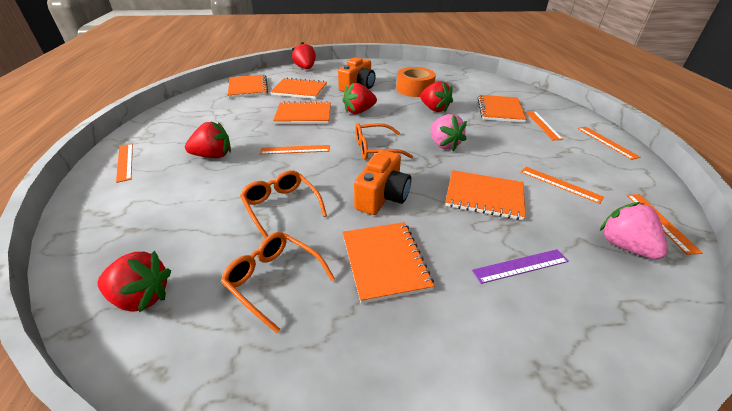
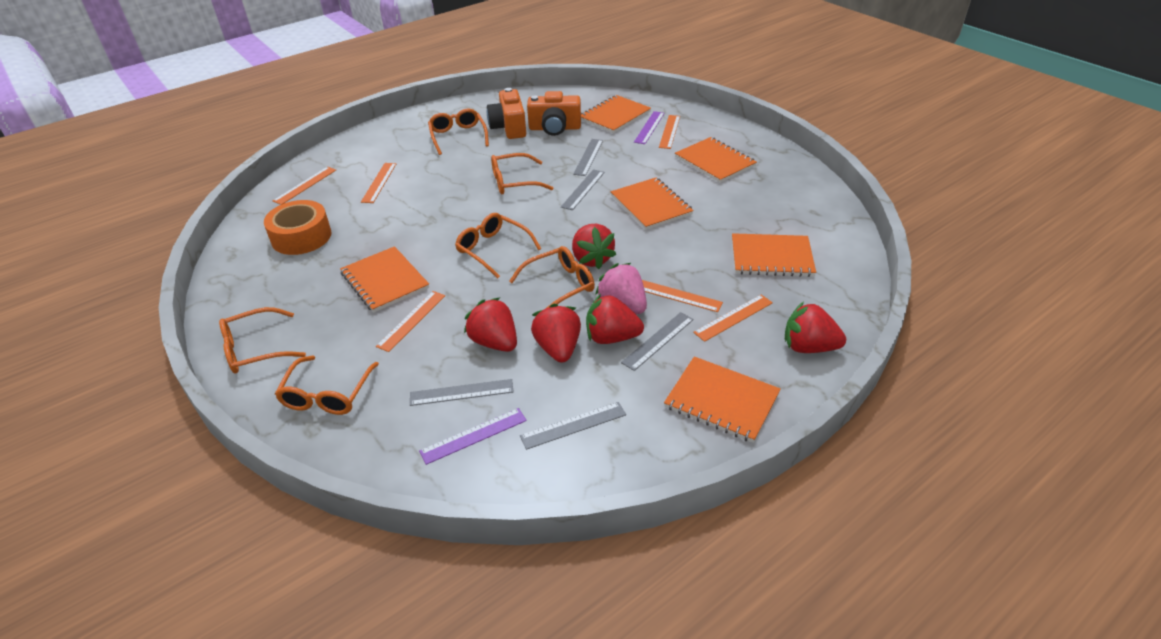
grey ruler: none = 0 -> [410,379,514,406] [520,402,626,450] [561,169,605,210] [573,139,603,176] [621,312,694,371] = 5
orange glasses: [221,232,335,333] [240,170,327,238] [355,123,413,160] = 3 -> [219,307,306,373] [275,355,379,415] [428,109,489,155] [455,213,541,279] [491,153,553,195] [509,246,595,308] = 6
pink strawberry: [430,114,467,151] [600,202,668,259] = 2 -> [595,263,647,314] = 1
purple ruler: [472,249,569,284] = 1 -> [419,408,527,465] [634,111,665,144] = 2

